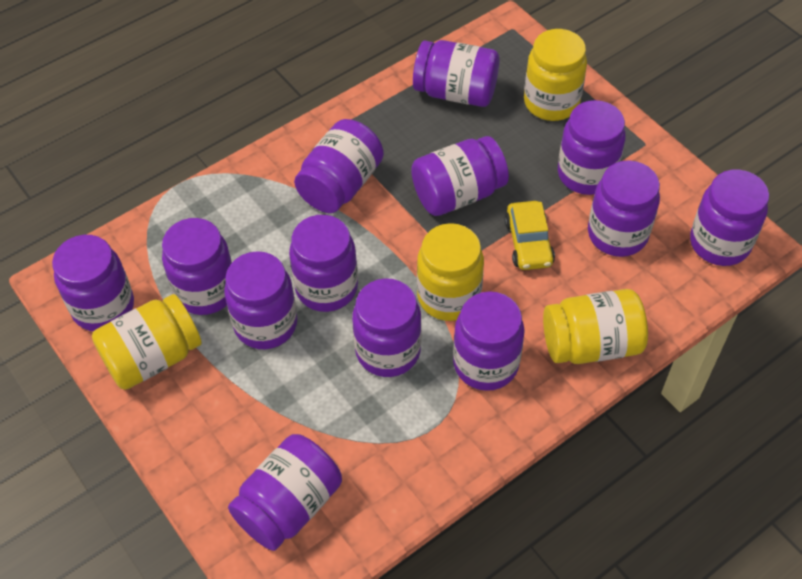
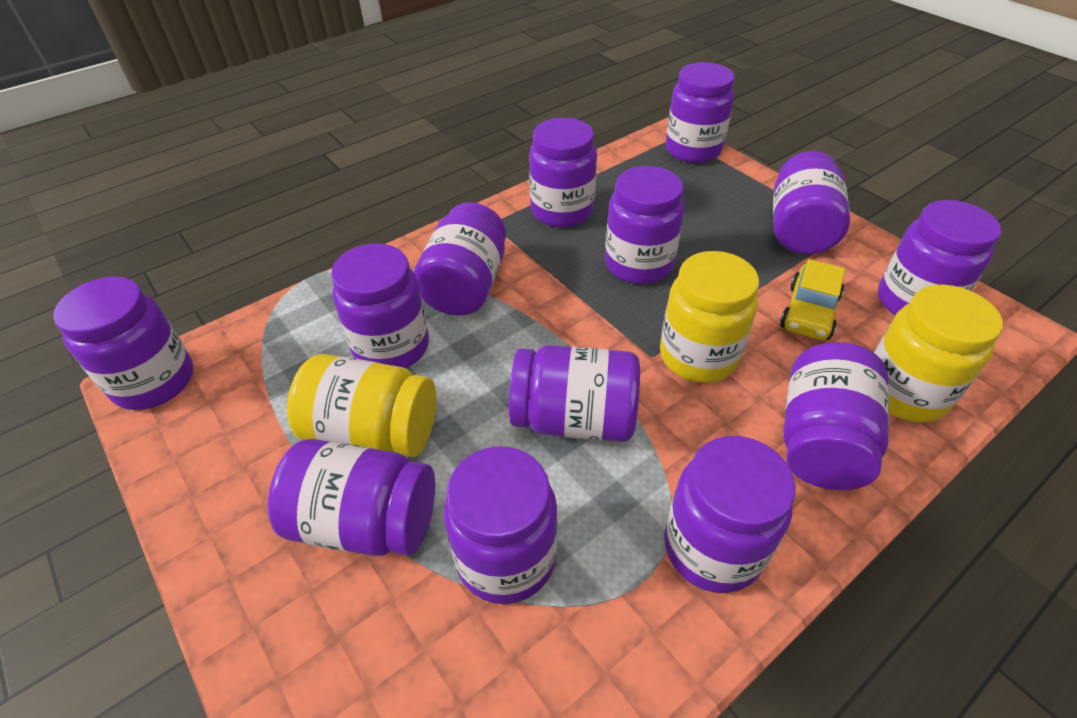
yellow jar: [92,294,202,390] [417,223,484,321] [524,29,587,121] [543,289,648,364] = 4 -> [287,354,437,457] [660,251,759,383] [874,285,1003,423] = 3

